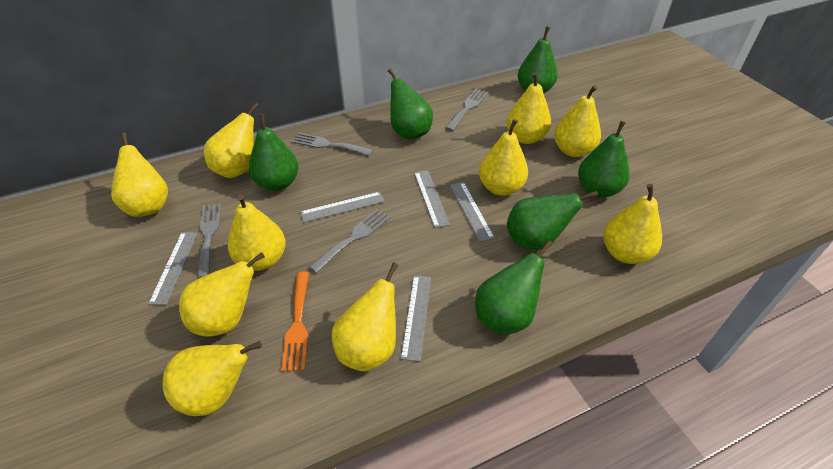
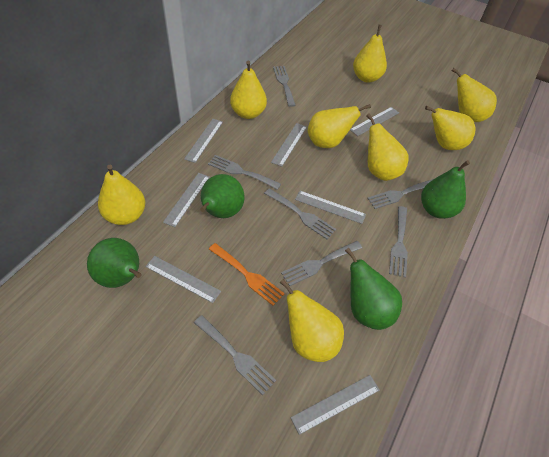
green pear: [249,114,298,191] [388,68,433,140] [475,240,553,335] [507,191,598,250] [518,26,558,94] [578,121,629,198] = 6 -> [87,238,141,288] [200,174,245,218] [345,248,402,330] [421,160,470,219] = 4
grey fork: [197,203,221,279] [292,133,373,156] [309,209,391,273] [445,89,488,131] = 4 -> [194,315,276,395] [208,155,281,190] [264,188,336,239] [273,66,296,107] [281,241,362,286] [367,179,434,209] [389,206,408,278] = 7
grey ruler: [148,232,198,305] [300,192,385,223] [401,275,431,362] [414,170,450,228] [450,182,495,242] = 5 -> [145,256,221,303] [163,173,210,227] [184,119,223,163] [271,123,307,167] [291,375,380,435] [295,191,366,224] [350,107,399,136] = 7
yellow pear: [111,132,168,217] [163,341,262,416] [179,252,265,336] [204,102,259,178] [228,194,286,271] [332,262,398,371] [479,119,528,196] [507,72,551,144] [554,85,601,157] [603,184,662,264] = 10 -> [98,165,145,225] [230,61,267,119] [279,279,344,362] [308,104,371,148] [353,24,387,83] [366,113,408,181] [425,106,475,150] [452,68,497,122] = 8

